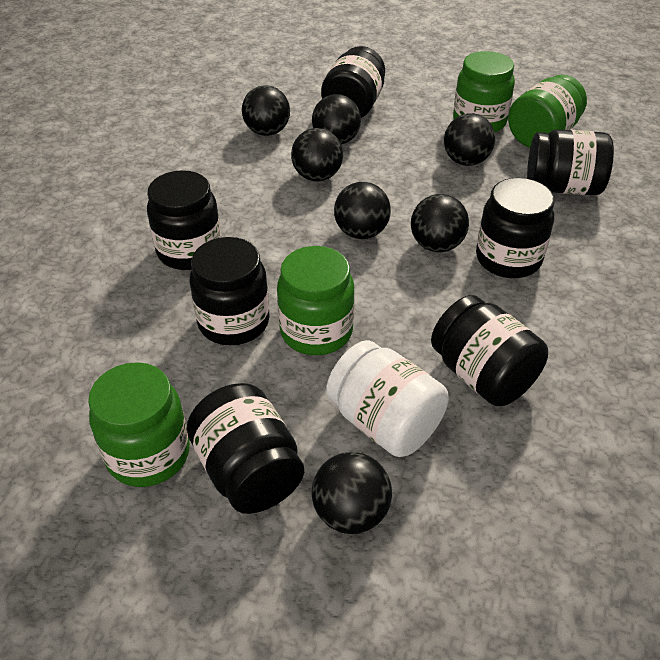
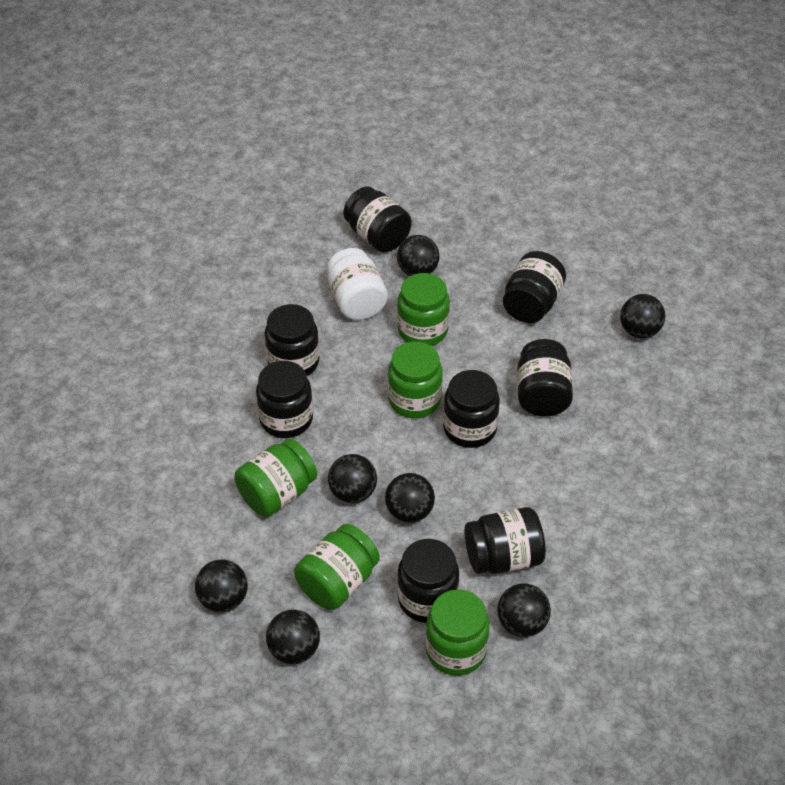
black jar: [147,170,221,270] [187,383,304,514] [190,237,270,345] [321,46,385,118] [431,295,548,406] [476,178,555,278] [527,129,614,195] = 7 -> [256,361,313,438] [265,304,319,376] [343,186,412,252] [397,539,459,623] [443,370,500,448] [464,507,546,574] [503,251,566,323] [517,339,573,417] = 8
green jar: [88,362,190,487] [277,246,354,355] [453,51,515,132] [508,75,587,148] = 4 -> [234,439,317,517] [294,524,380,610] [388,342,443,418] [397,273,450,346] [425,589,490,676] = 5

